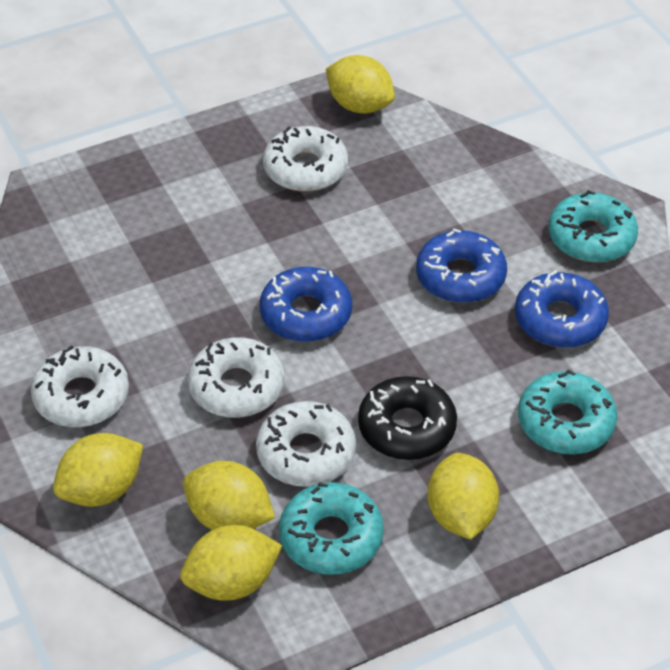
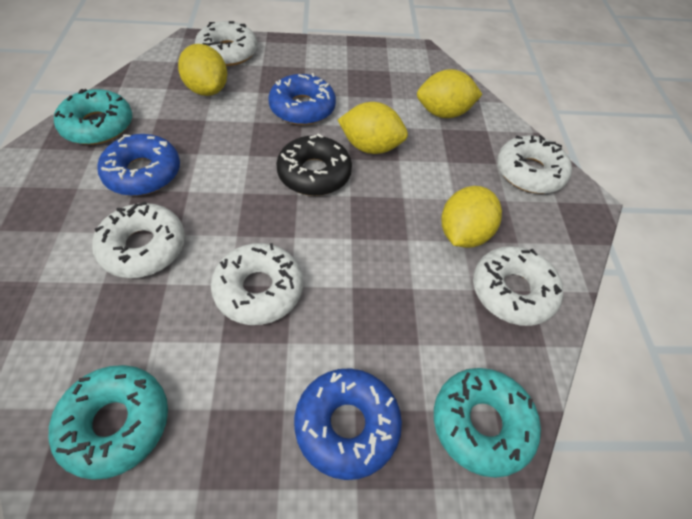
white donut: [31,345,129,427] [188,337,285,418] [256,401,356,487] [263,126,348,192] = 4 -> [92,201,185,278] [195,21,257,66] [211,243,303,325] [473,246,563,326] [497,135,572,194] = 5
yellow lemon: [53,433,143,507] [180,525,282,601] [183,461,275,530] [326,55,395,114] [427,453,499,540] = 5 -> [178,44,227,96] [338,102,408,154] [417,69,483,118] [441,186,502,248] = 4

